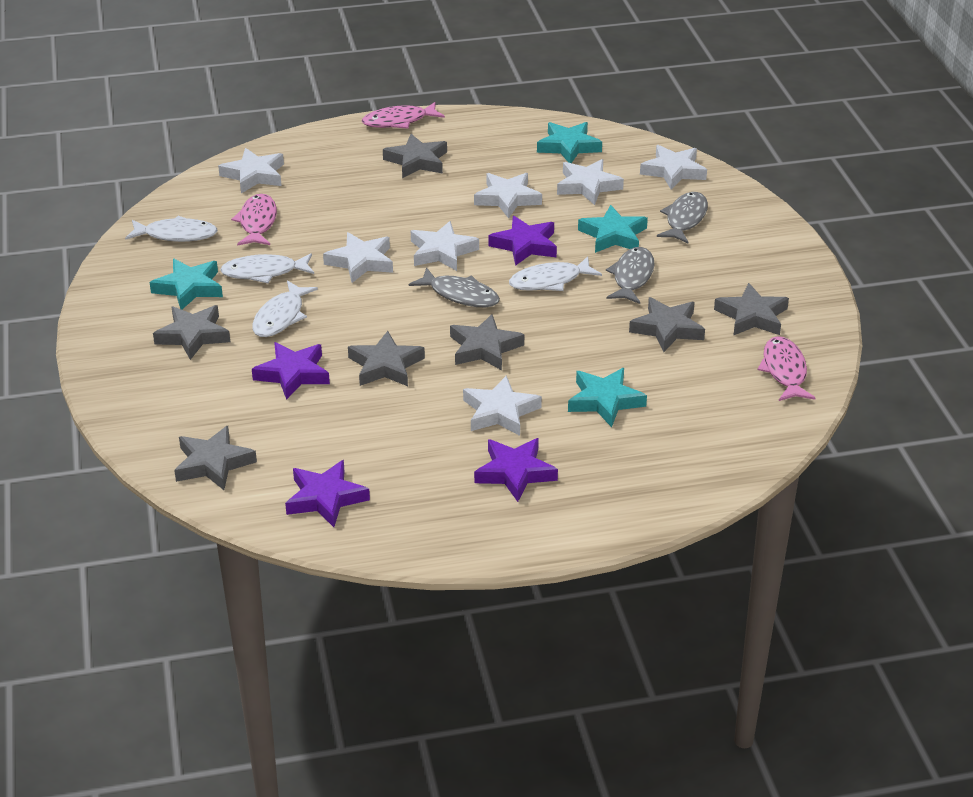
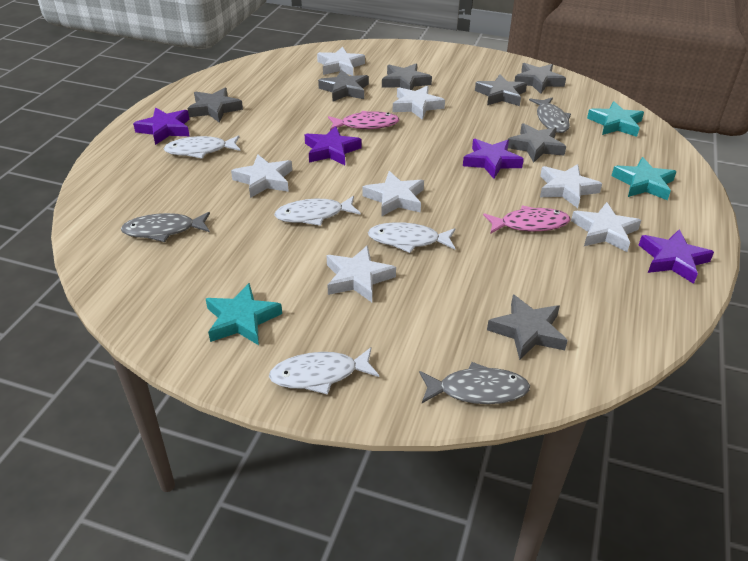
pink fish: [231,194,277,246] [362,102,445,129] [758,336,815,401] = 3 -> [328,111,399,131] [483,206,570,234] = 2
turquoise star: [149,259,223,310] [537,122,602,163] [568,368,647,427] [578,205,648,253] = 4 -> [206,283,282,345] [587,101,644,137] [612,157,677,200] = 3

